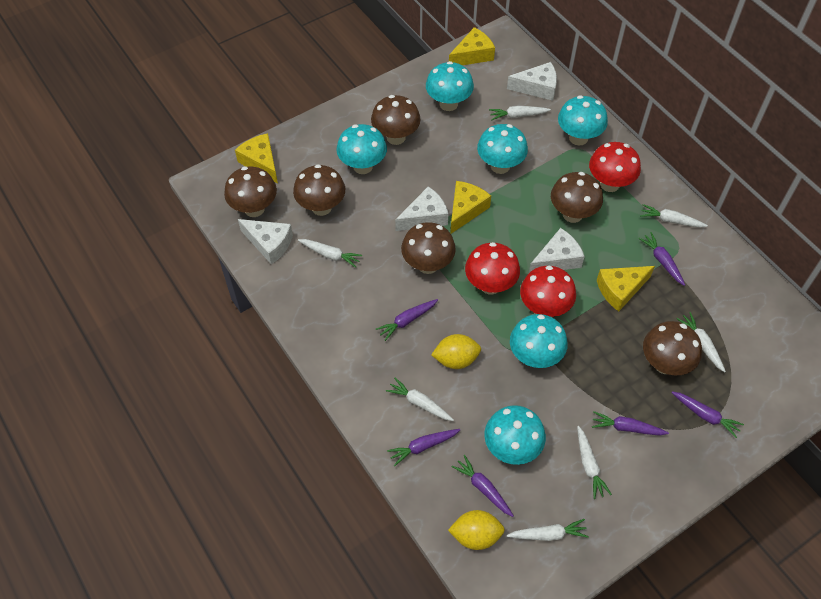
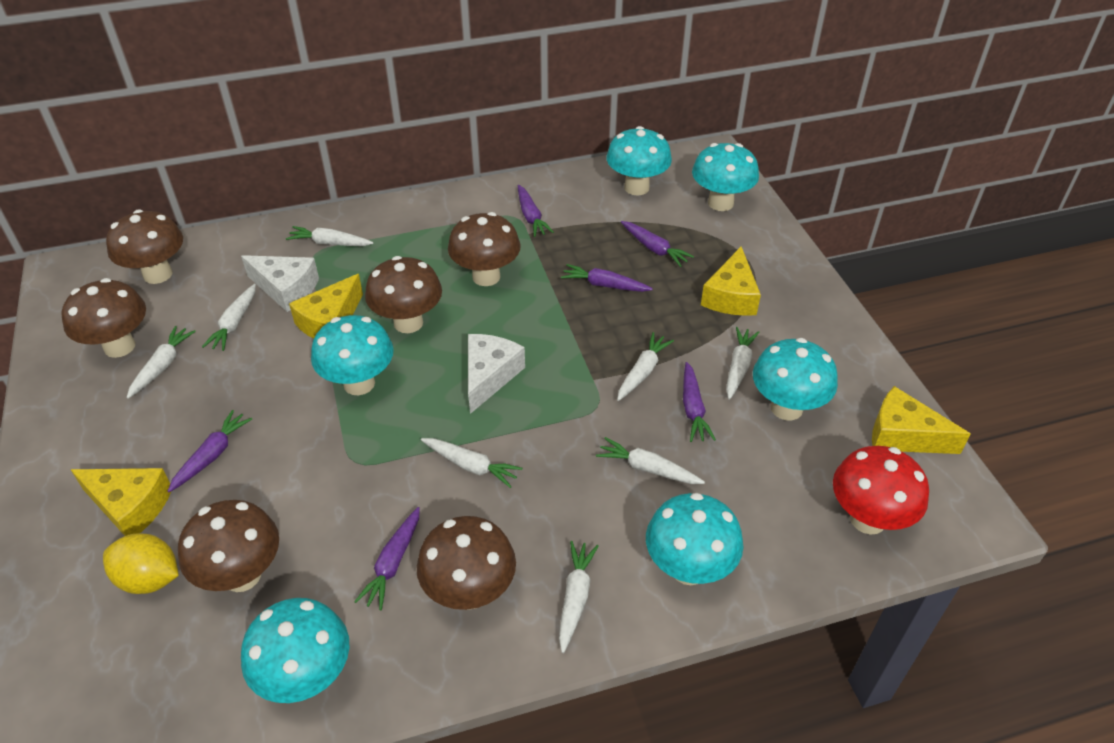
red mushroom: [465,242,520,294] [520,266,576,317] [589,142,641,192] = 3 -> [833,446,929,535] = 1
white carrot: [298,239,362,268] [386,378,454,421] [489,106,551,120] [507,519,589,541] [577,426,612,499] [640,204,708,228] [677,312,726,372] = 7 -> [127,326,196,399] [202,284,256,351] [286,226,373,246] [421,438,523,488] [559,541,599,653] [596,437,705,484] [617,332,674,401] [726,327,759,400] = 8
white cheese: [238,219,293,264] [395,186,449,231] [507,62,557,101] [529,228,585,273] = 4 -> [241,255,319,312] [468,334,525,414] = 2
yellow lemon: [431,334,481,369] [448,510,505,550] = 2 -> [103,533,179,594] = 1

